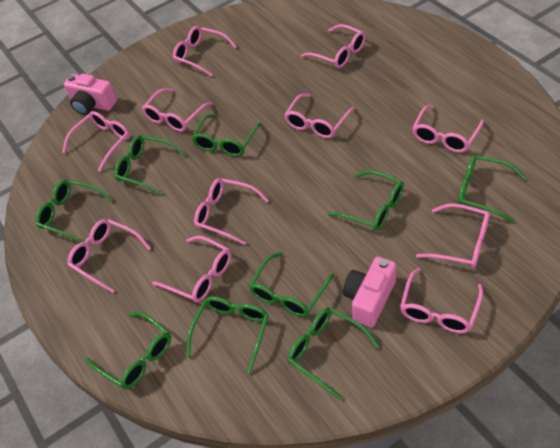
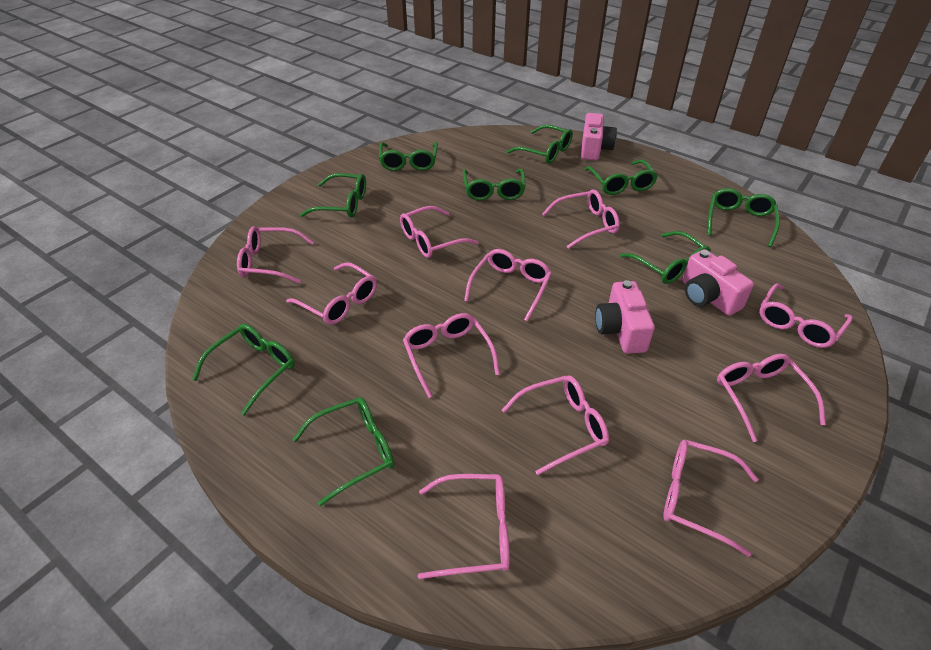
pink camera: [64,74,117,115] [343,257,396,328] = 2 -> [581,113,617,160] [595,280,655,354] [682,249,754,316] = 3

